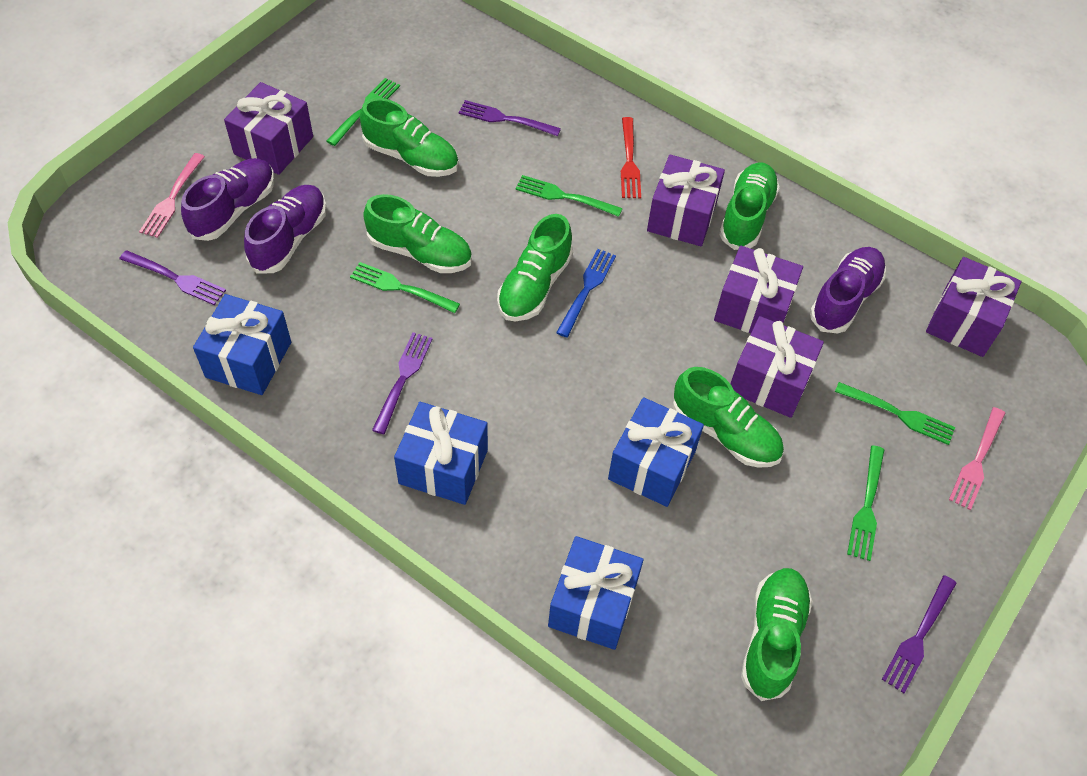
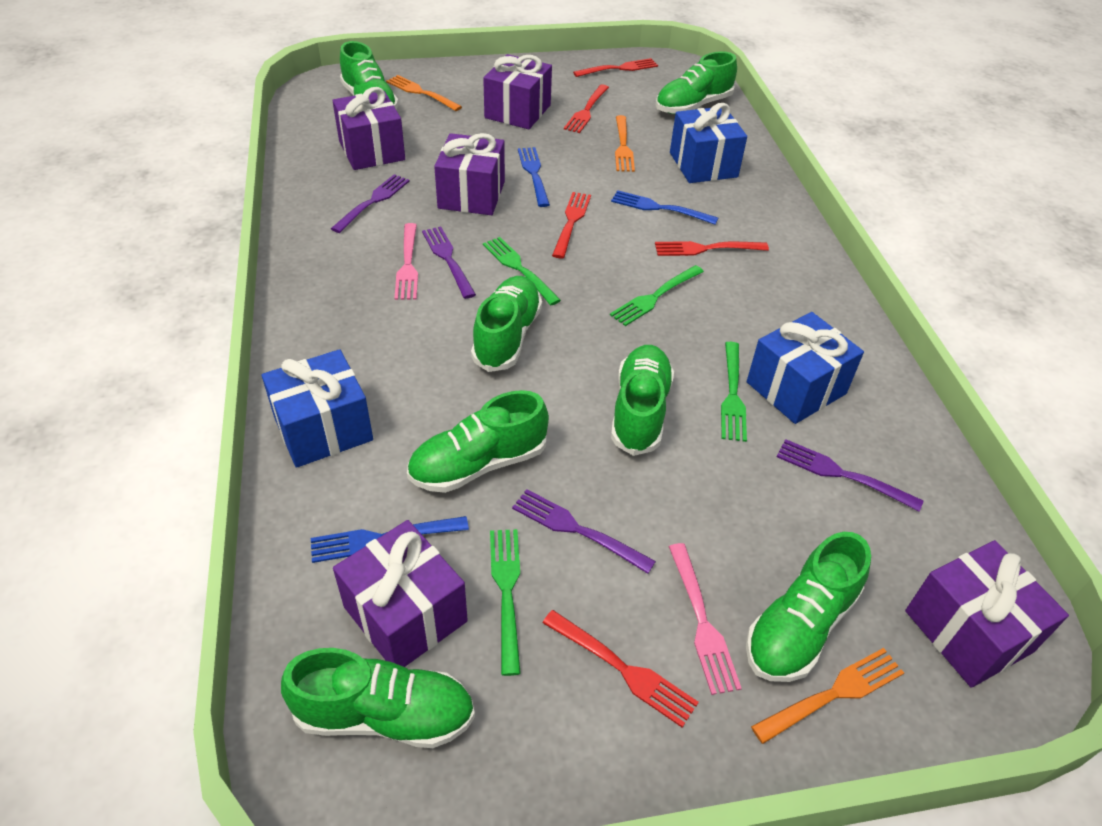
blue fork: [556,249,616,337] = 1 -> [311,516,469,563] [518,147,550,207] [611,190,718,225] = 3
blue gift: [193,294,291,395] [394,402,488,505] [548,536,644,650] [608,397,704,507] = 4 -> [262,349,373,468] [670,103,747,183] [747,312,864,424] = 3
green fork: [326,78,400,146] [350,262,460,313] [516,175,623,217] [835,382,955,445] [847,445,885,561] = 5 -> [483,237,561,305] [490,529,521,676] [610,265,704,326] [721,342,747,442] = 4
green shoe: [360,98,459,177] [363,194,472,273] [497,214,573,321] [673,367,784,468] [719,162,780,250] [741,568,812,701] = 6 -> [281,648,475,748] [340,41,399,109] [407,390,549,493] [471,276,542,372] [611,345,674,456] [656,52,737,114] [746,532,871,682] = 7
orange fork: none = 0 -> [386,75,462,111] [615,115,635,172] [751,648,904,744] = 3
purple shoe: [181,158,274,241] [244,185,327,274] [810,247,886,334] = 3 -> none = 0
red fork: [621,117,641,198] = 1 -> [542,610,699,728] [552,192,591,259] [564,84,609,133] [573,58,658,77] [655,241,769,256] = 5

